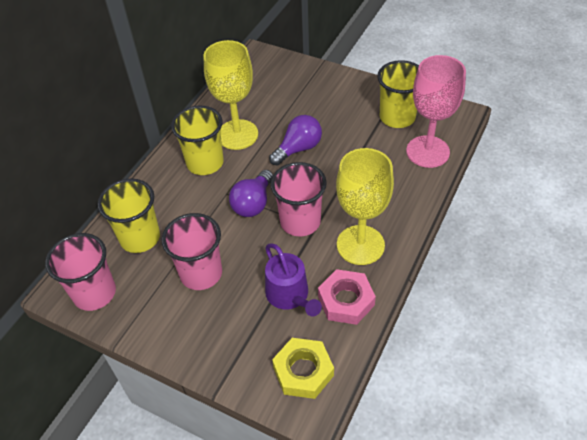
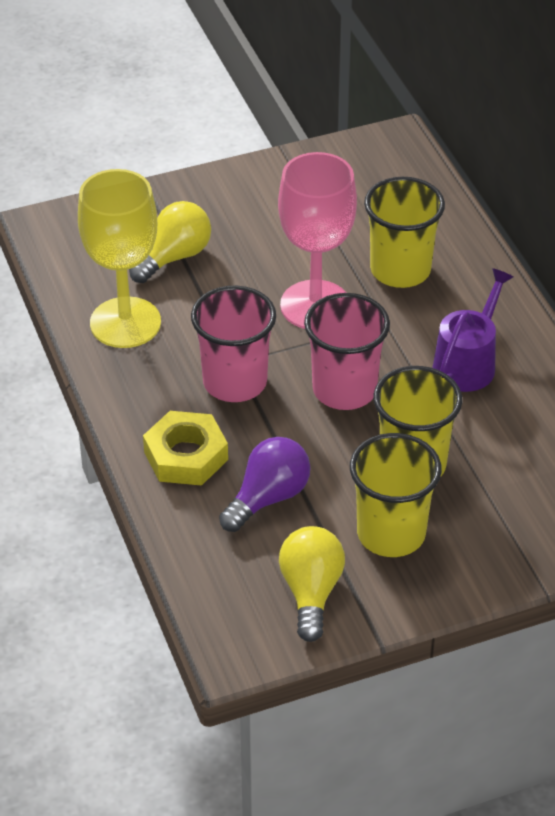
pink cup: [45,233,116,311] [161,213,222,290] [270,162,327,237] = 3 -> [191,285,276,402] [304,293,390,410] = 2
pink nut: [318,269,376,325] = 1 -> none = 0
purple light bulb: [229,170,273,217] [269,115,322,166] = 2 -> [219,437,311,532] = 1
yellow goblet: [204,40,258,150] [336,148,394,265] = 2 -> [78,169,161,348] = 1
yellow light bulb: none = 0 -> [129,201,211,283] [279,526,345,642] = 2

